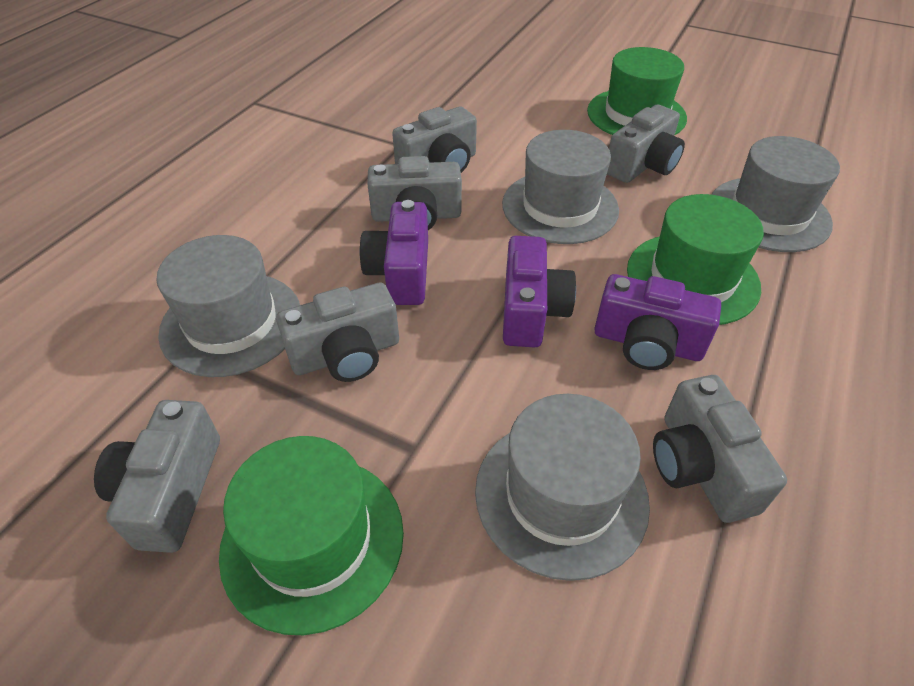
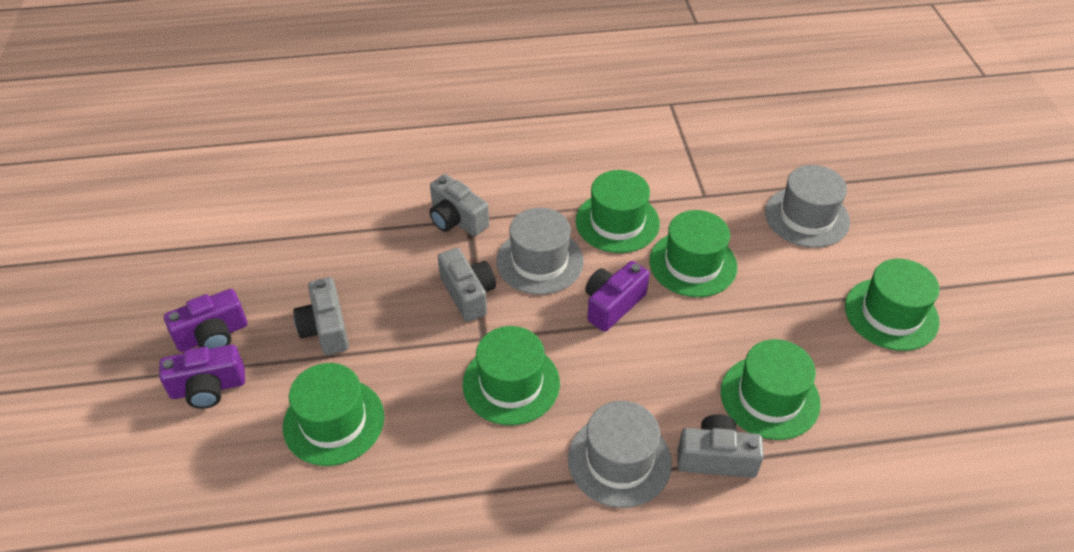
green hat: [219,436,404,635] [587,47,687,135] [627,194,764,325] = 3 -> [283,363,384,466] [462,326,560,425] [576,170,660,253] [649,210,737,297] [721,339,821,440] [845,259,940,351] = 6
grey camera: [94,400,220,553] [276,282,399,382] [367,156,462,230] [392,107,477,173] [607,104,685,183] [653,375,787,523] = 6 -> [293,277,349,355] [430,174,489,236] [438,248,496,322] [677,414,764,478] = 4
grey hat: [156,235,300,377] [475,394,650,581] [502,130,619,244] [711,136,840,252] = 4 -> [496,208,584,295] [568,401,672,508] [765,165,850,248] = 3

